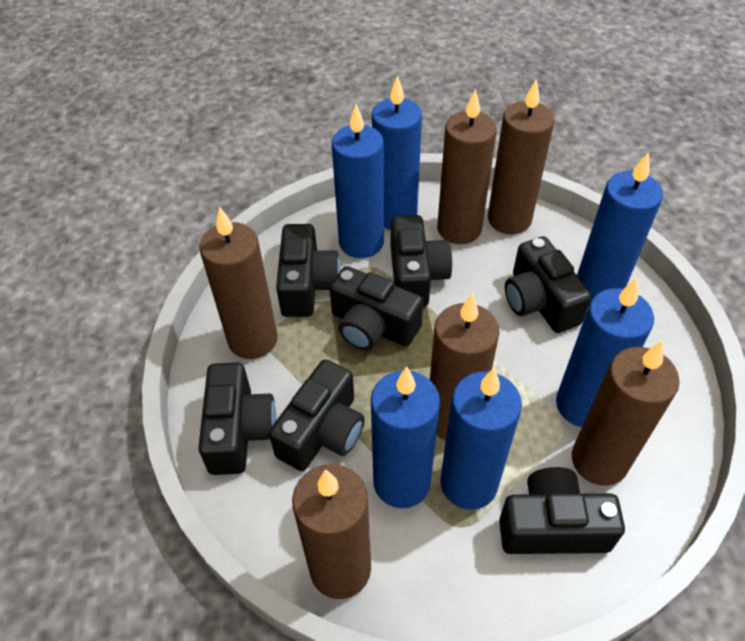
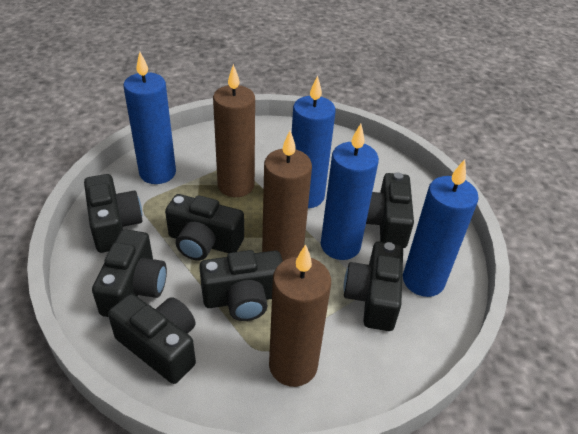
blue candle: [332,104,384,258] [371,367,440,508] [372,76,422,230] [441,368,522,509] [556,278,654,427] [577,152,663,302] = 6 -> [123,52,176,184] [292,75,336,208] [321,124,379,260] [403,159,479,297] = 4
brown candle: [199,206,278,359] [292,464,371,599] [430,293,500,440] [437,89,497,244] [488,79,555,234] [572,341,680,486] = 6 -> [213,64,255,197] [262,130,312,261] [269,244,331,387] = 3

